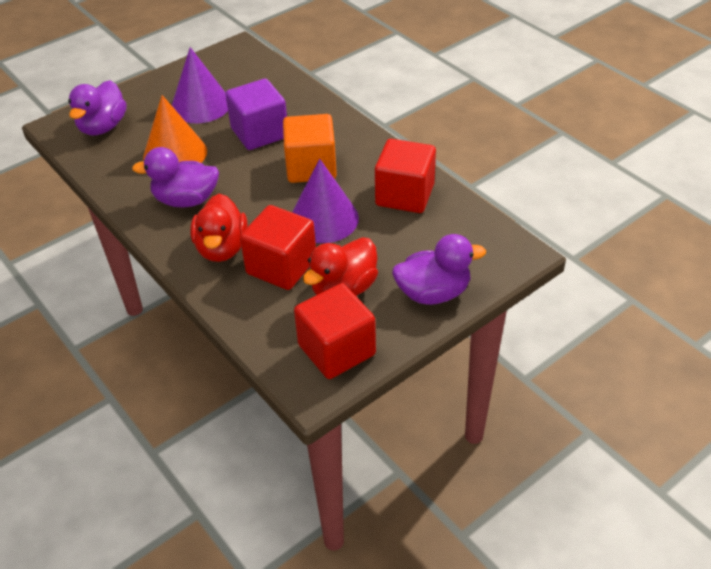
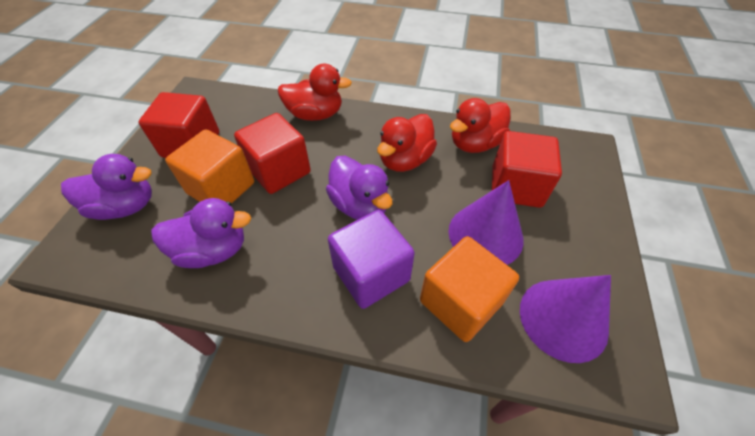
orange cone: [143,95,207,163] = 1 -> none = 0
orange cube: [283,114,337,183] = 1 -> [165,129,254,204] [420,236,519,342] = 2
red duck: [190,194,248,262] [303,237,378,296] = 2 -> [277,64,352,121] [377,114,437,172] [450,98,510,153] = 3

